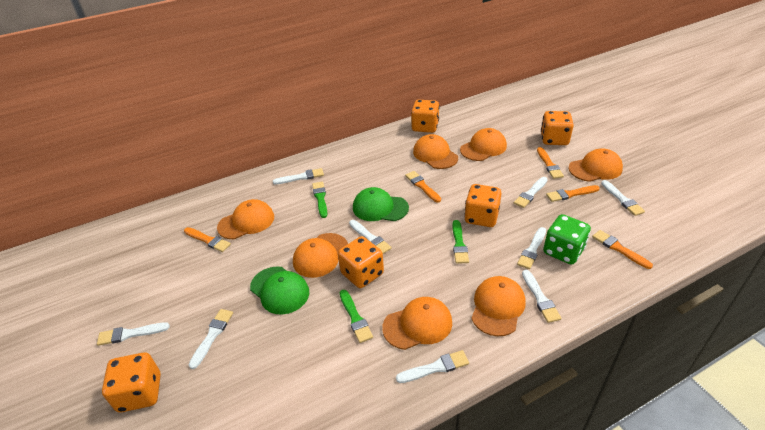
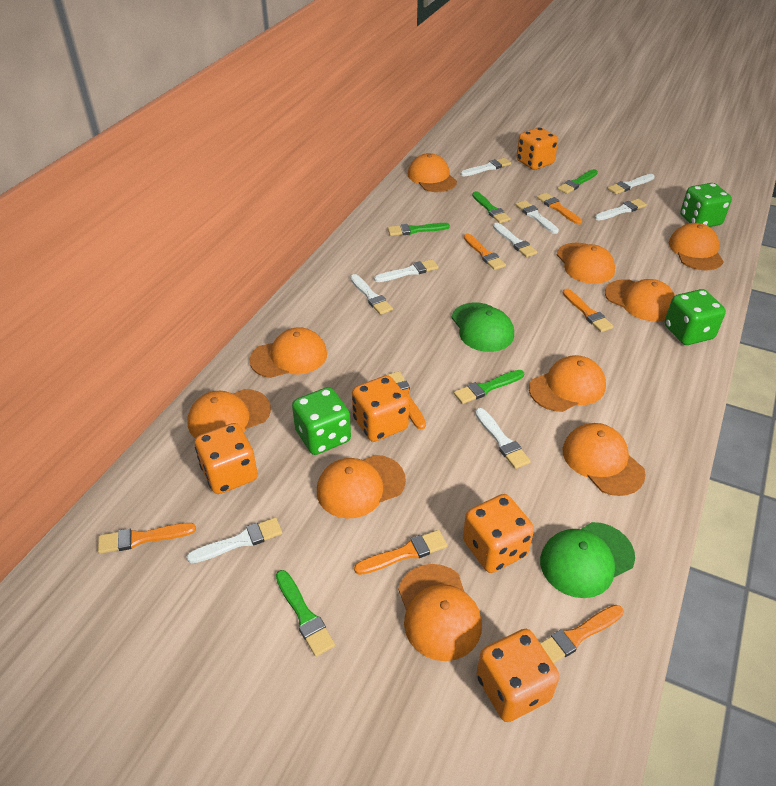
green brush: [312,182,327,218] [340,290,373,343] [452,220,469,264] = 3 -> [276,570,335,657] [388,223,450,236] [454,370,524,404] [472,191,511,223] [557,169,598,194] = 5
green dice: [543,214,591,265] = 1 -> [292,387,351,455] [665,289,726,345] [680,183,732,227] = 3
orange brush: [184,227,231,252] [405,171,441,203] [537,147,564,179] [546,185,600,202] [592,230,653,269] = 5 -> [98,523,196,554] [354,530,447,575] [385,371,426,429] [464,234,506,270] [537,193,582,225] [540,605,624,663] [563,289,614,332] = 7
orange cap: [217,199,274,239] [293,233,348,278] [382,297,452,350] [413,134,458,169] [460,128,507,161] [471,276,526,336] [569,149,623,182] = 7 -> [187,389,271,438] [249,327,327,378] [317,455,406,518] [398,564,482,661] [408,153,457,192] [529,355,606,412] [557,243,615,284] [563,423,645,496] [605,279,675,321] [669,223,724,270] = 10

